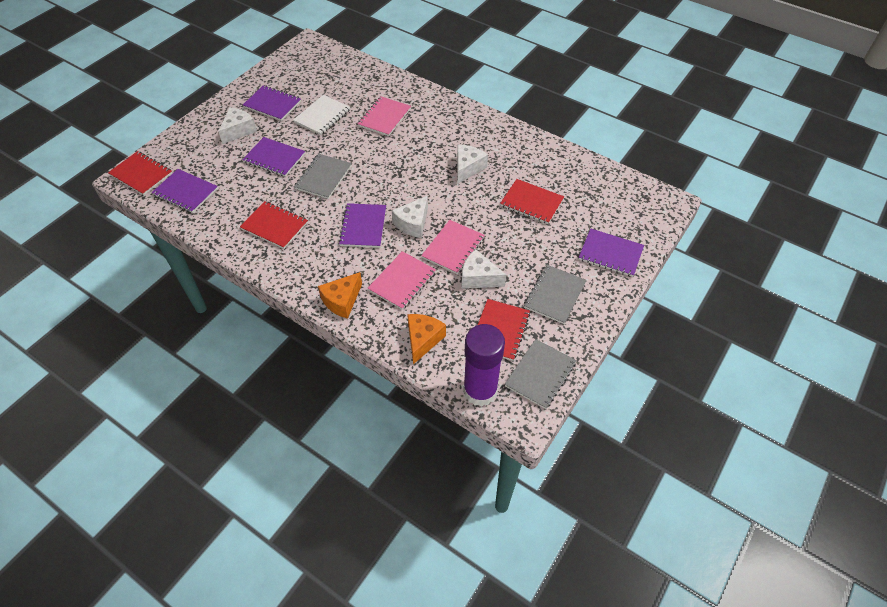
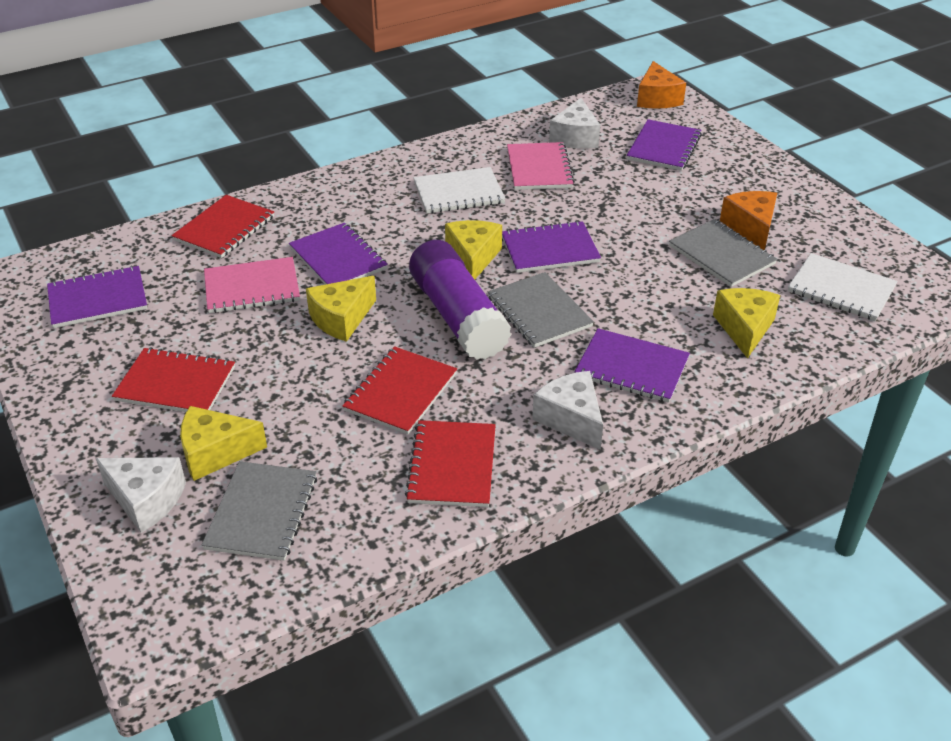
pink notebook: [358,96,411,136] [368,251,436,310] [421,220,485,274] = 3 -> [204,257,300,313] [507,142,575,190] = 2
white cheese: [218,107,257,144] [392,196,428,238] [457,144,488,183] [462,249,506,289] = 4 -> [95,457,186,533] [532,371,603,450] [549,98,600,149] = 3
white notebook: [293,95,350,135] = 1 -> [414,167,506,214] [788,253,898,321] = 2
yellow cheese: none = 0 -> [180,406,267,481] [306,276,376,342] [445,220,502,280] [713,288,780,359] = 4

